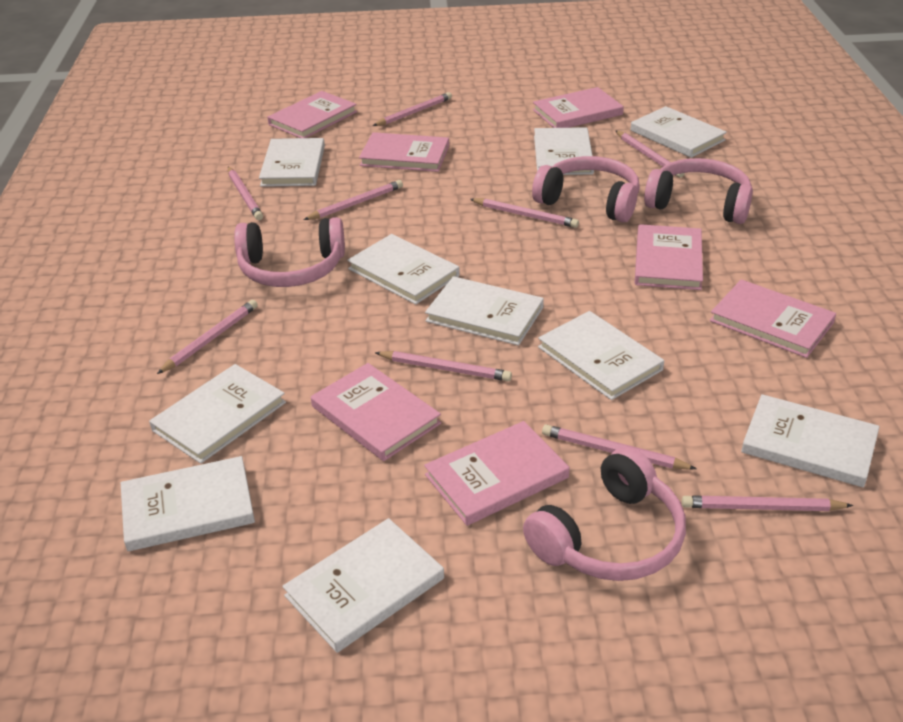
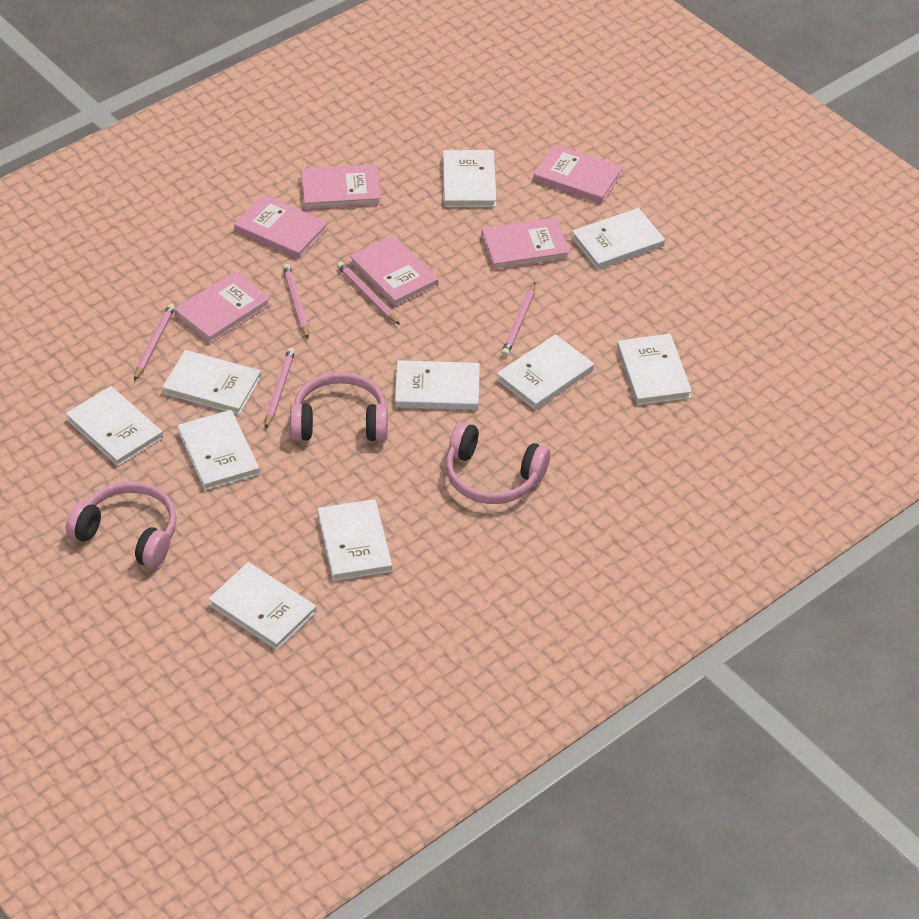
pink book: [268,91,357,138] [311,363,441,461] [359,132,449,172] [424,421,570,526] [533,87,624,128] [635,224,703,290] [710,279,836,358] = 7 -> [174,271,271,344] [234,195,328,259] [301,164,381,210] [350,235,439,307] [482,218,570,270] [533,144,623,203] = 6
pink headphones: [234,217,345,287] [523,447,686,581] [532,156,640,222] [644,158,753,224] = 4 -> [66,481,177,568] [290,372,388,442] [446,422,550,504] = 3
pink pencil: [157,300,258,374] [228,167,263,220] [304,180,403,220] [373,92,452,126] [375,351,512,381] [470,198,579,228] [542,424,697,470] [615,130,685,178] [682,495,853,511] = 9 -> [134,304,175,381] [265,347,295,429] [283,264,309,339] [337,261,400,325] [501,283,536,357] = 5

